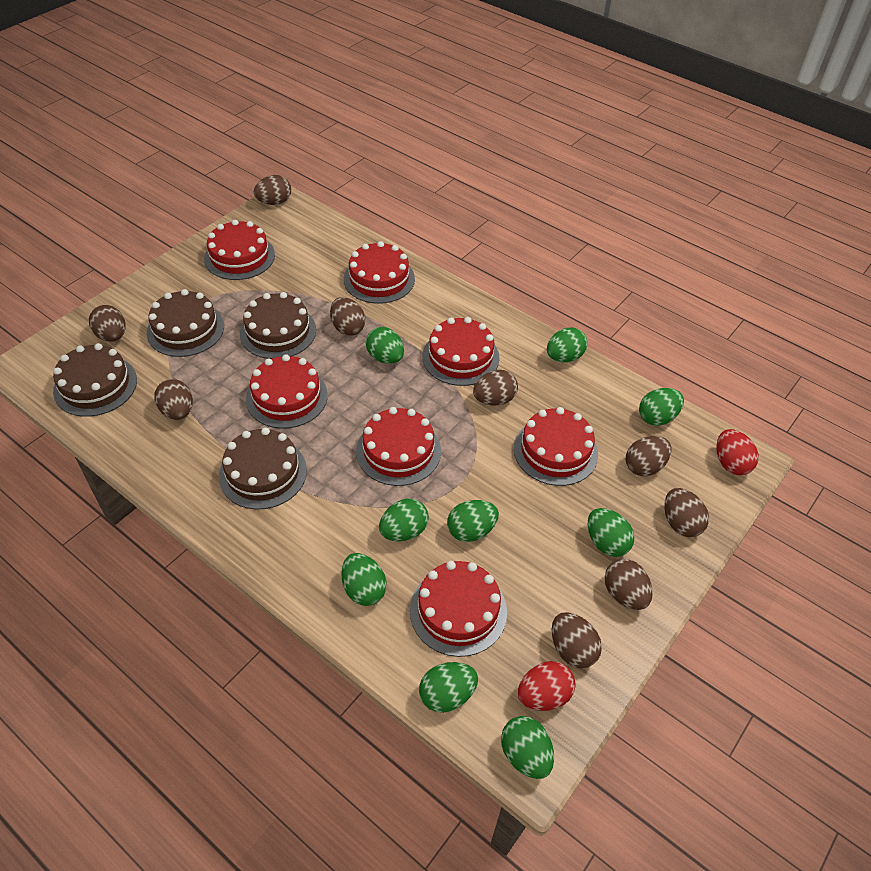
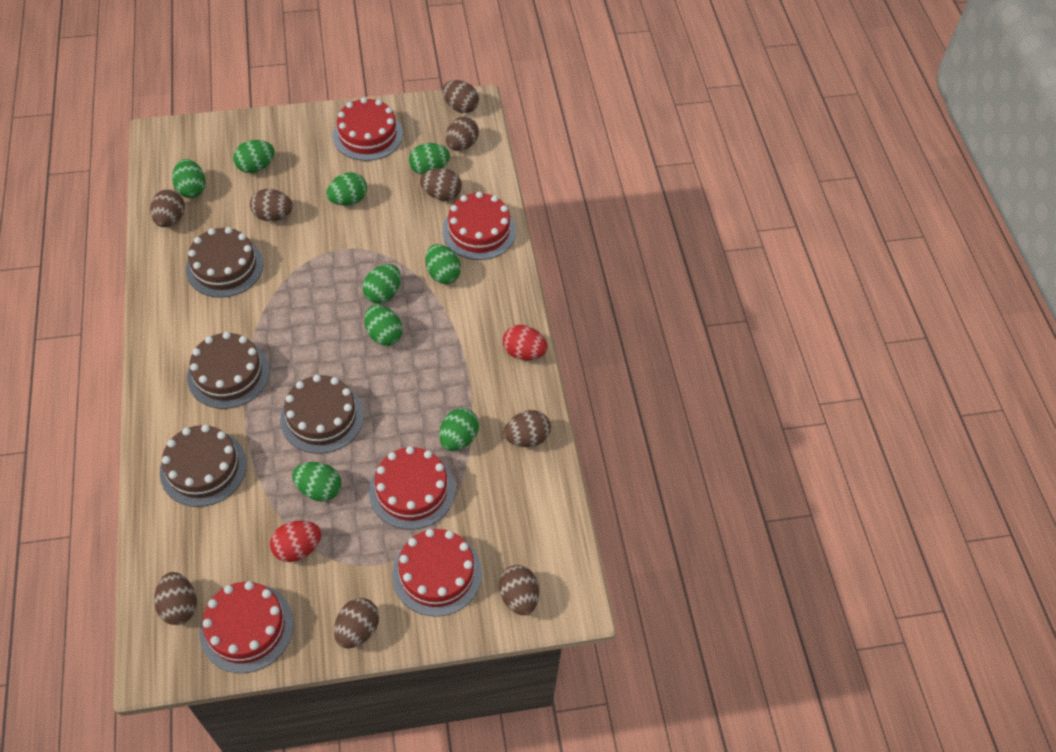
red cake: [204,220,275,280] [246,354,328,429] [344,241,415,304] [356,407,441,486] [410,561,507,657] [422,317,499,386] [514,407,598,486] = 7 -> [199,581,294,673] [333,97,403,161] [369,446,455,530] [392,529,482,617] [442,192,516,260] = 5

